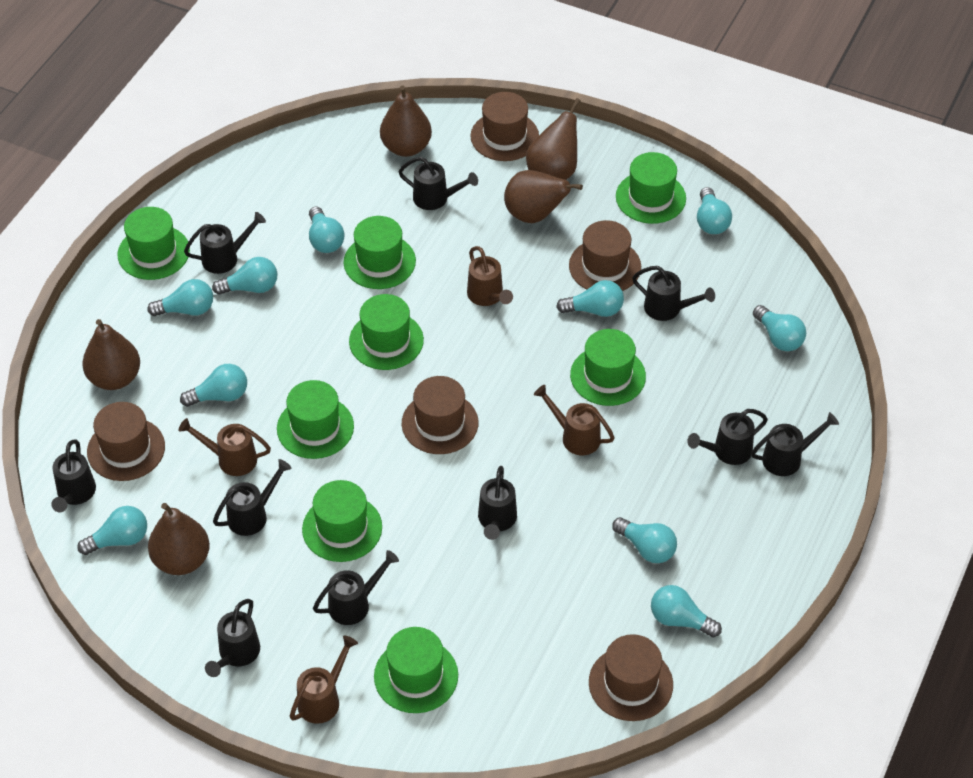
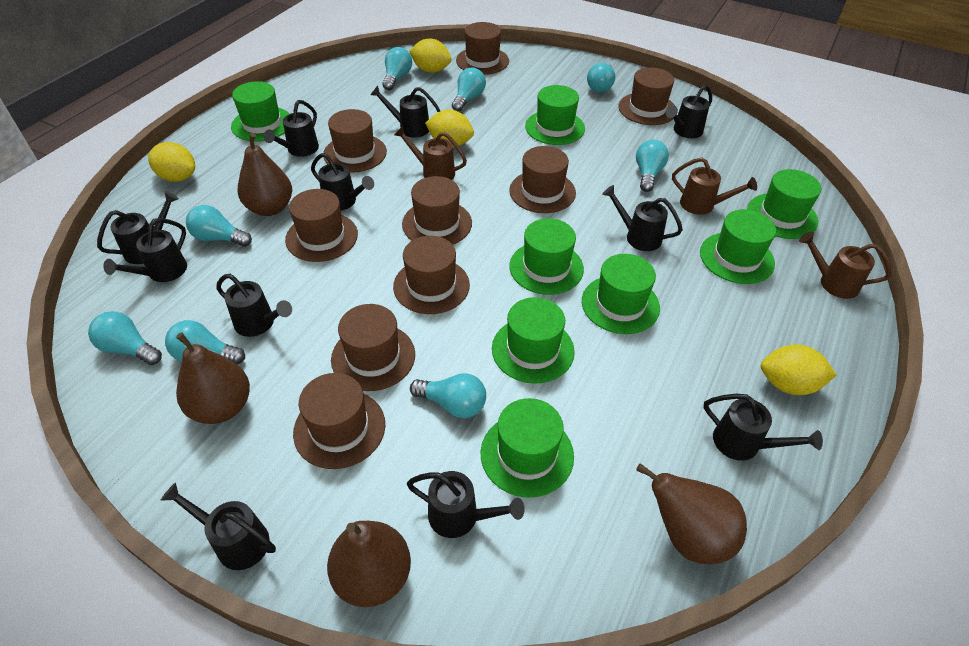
black watering can: [51,440,96,512] [184,212,266,274] [205,599,260,677] [213,459,292,536] [313,550,399,625] [398,157,478,210] [478,466,517,540] [632,266,715,321] [687,409,768,465] [751,412,839,476] = 10 -> [97,191,179,264] [103,218,187,282] [160,483,276,570] [216,274,292,337] [264,100,319,157] [311,153,374,210] [370,86,440,138] [407,471,525,538] [602,185,683,251] [665,85,712,138] [703,394,823,461] = 11
brown hat: [87,402,165,481] [402,376,478,454] [470,92,539,161] [569,220,641,291] [589,634,673,721] = 5 -> [285,189,358,262] [293,373,385,469] [324,109,387,173] [331,304,415,391] [393,236,470,314] [402,176,472,245] [456,22,509,75] [509,146,576,213] [618,68,675,125] = 9
brown pear: [82,319,140,390] [148,503,210,575] [380,85,432,157] [504,170,583,223] [526,98,581,180] = 5 -> [176,333,250,424] [238,133,292,216] [327,521,411,607] [636,463,747,564] = 4
brown watering can: [179,418,271,476] [290,635,358,724] [467,246,513,306] [534,385,615,455] = 4 -> [394,126,467,180] [672,158,757,215] [799,232,891,299] = 3
turquoise light bulb: [77,506,147,555] [147,279,213,316] [180,364,247,407] [212,257,277,295] [309,206,344,253] [556,280,624,317] [612,517,677,563] [651,585,722,638] [697,187,732,234] [753,305,806,351] = 10 -> [88,311,162,365] [165,320,245,364] [186,205,252,247] [383,47,412,90] [410,373,486,418] [452,67,486,112] [587,63,615,92] [636,140,669,192] = 8
yellow lemon: none = 0 -> [148,142,195,182] [409,39,451,73] [425,109,474,147] [761,344,836,395] = 4

